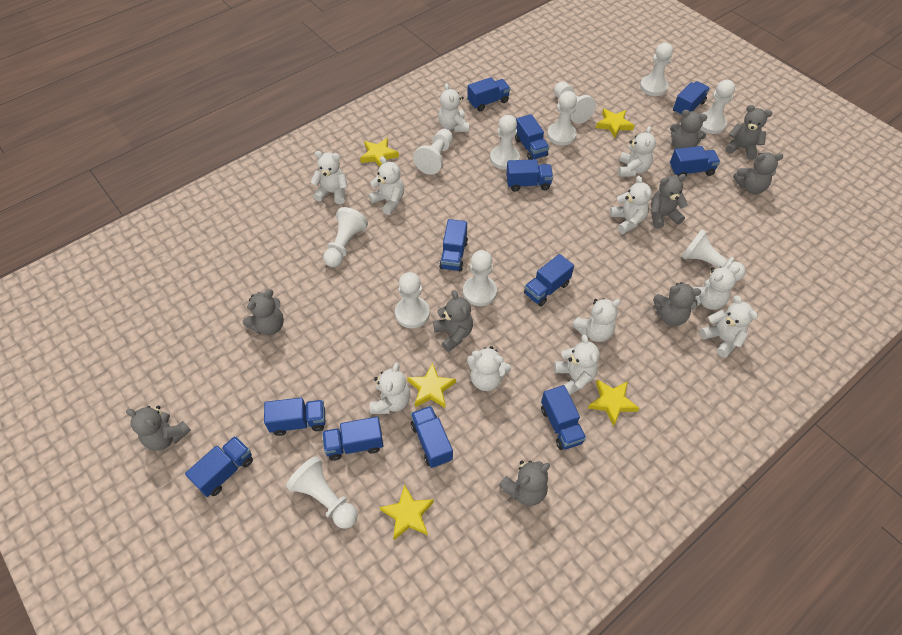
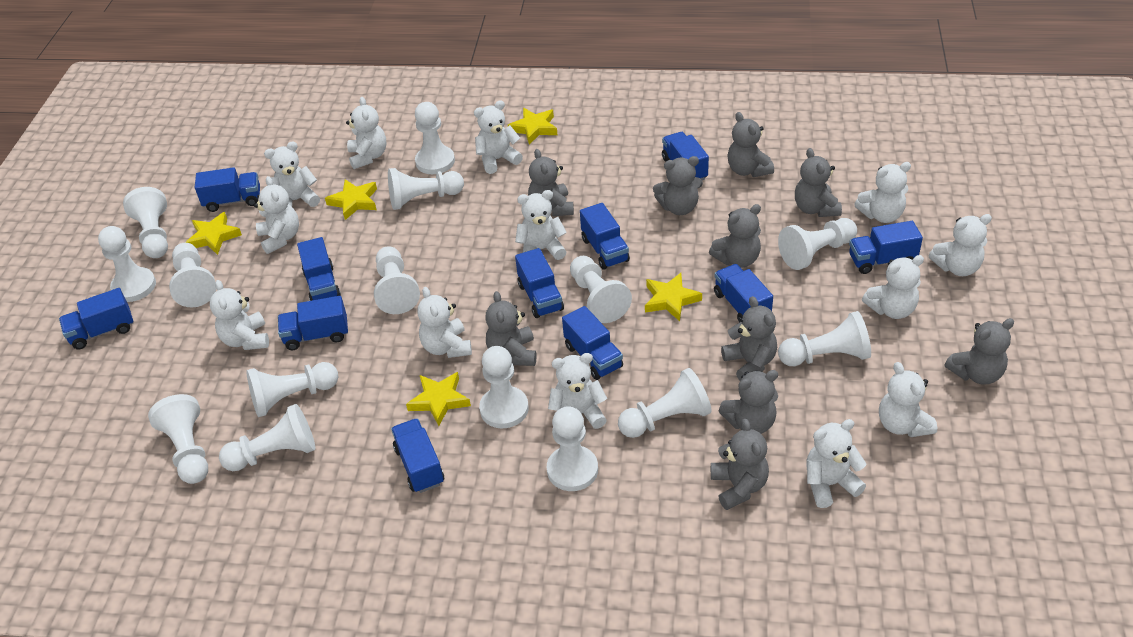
blue truck: [185,436,253,497] [264,398,325,436] [322,417,383,461] [411,406,453,468] [439,219,468,272] [467,77,511,111] [506,159,553,192] [515,114,549,160] [524,254,574,306] [541,385,586,450] [670,146,720,177] [673,81,710,117] = 12 -> [59,288,134,349] [195,167,260,212] [278,296,348,350] [297,237,341,301] [391,418,444,493] [515,248,564,318] [562,306,623,380] [580,203,630,270] [662,132,709,180] [714,264,773,322] [849,221,923,274] = 11
grey teddy bear: [126,405,191,450] [243,289,284,335] [433,290,473,352] [499,460,550,506] [651,174,688,228] [653,282,701,326] [670,110,707,149] [725,105,772,160] [733,152,784,194] = 9 -> [485,291,537,366] [528,149,574,216] [653,156,703,215] [709,204,761,268] [711,419,769,510] [718,370,778,434] [721,296,777,381] [727,112,774,177] [795,148,842,217] [944,318,1014,385] = 10
white pawn: [286,456,358,529] [323,207,368,267] [395,272,430,328] [413,129,453,175] [463,250,497,306] [490,115,520,170] [547,91,577,145] [554,81,596,124] [640,43,673,96] [681,229,746,281] [700,80,735,134] = 11 -> [98,226,156,302] [123,187,168,258] [148,394,208,484] [169,243,216,307] [219,404,315,471] [246,362,338,417] [374,246,420,314] [388,168,464,210] [415,102,455,174] [479,346,529,428] [547,406,598,491] [570,256,632,323] [618,368,712,438] [778,218,857,270] [778,311,871,366] = 15
white teddy bear: [311,151,348,204] [369,157,404,215] [370,362,410,414] [438,83,469,132] [467,346,511,391] [554,334,600,395] [572,298,621,342] [610,176,652,234] [618,126,656,177] [691,267,740,310] [700,296,758,358] = 11 -> [210,280,269,350] [254,176,299,254] [264,142,320,207] [346,97,386,169] [417,287,472,358] [474,100,523,174] [515,190,567,260] [548,353,607,429] [806,419,867,508] [854,162,911,223] [862,255,924,319] [879,362,937,437] [928,214,992,276] = 13

